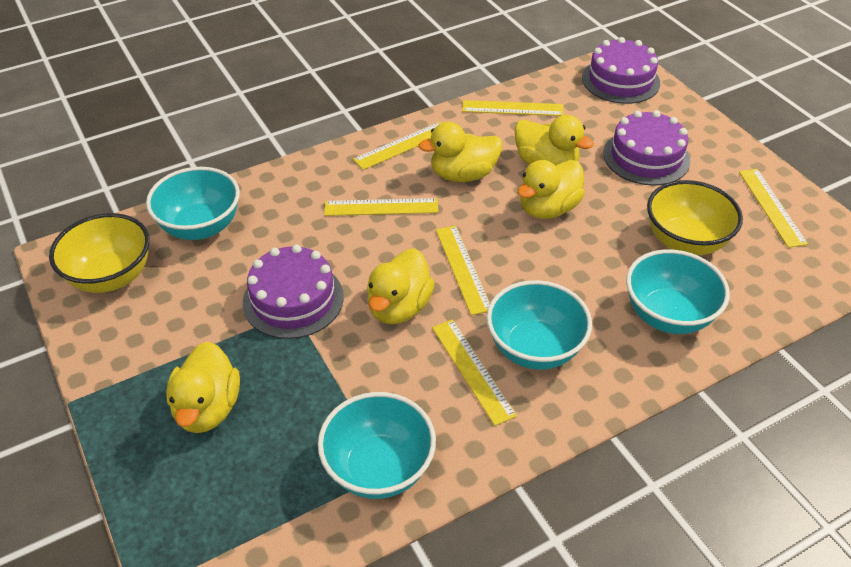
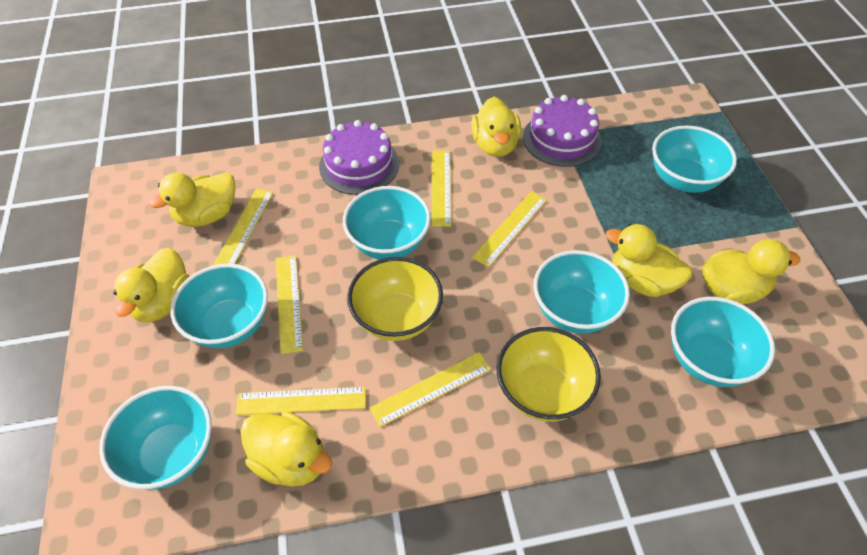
purple cake: [243,244,344,339] [582,37,660,104] [603,110,690,186] = 3 -> [319,120,399,195] [523,95,602,167] = 2
turquoise bowl: [146,167,240,240] [318,392,436,499] [487,280,592,370] [626,249,730,334] = 4 -> [99,386,212,489] [170,264,268,348] [343,186,431,260] [534,250,630,334] [652,126,737,193] [671,297,775,387] = 6
yellow duck: [166,341,240,433] [367,249,435,324] [418,122,502,182] [514,115,594,165] [517,160,585,219] = 5 -> [113,248,190,322] [149,173,235,227] [240,412,332,487] [471,97,521,157] [606,224,692,297] [702,239,800,305] = 6

